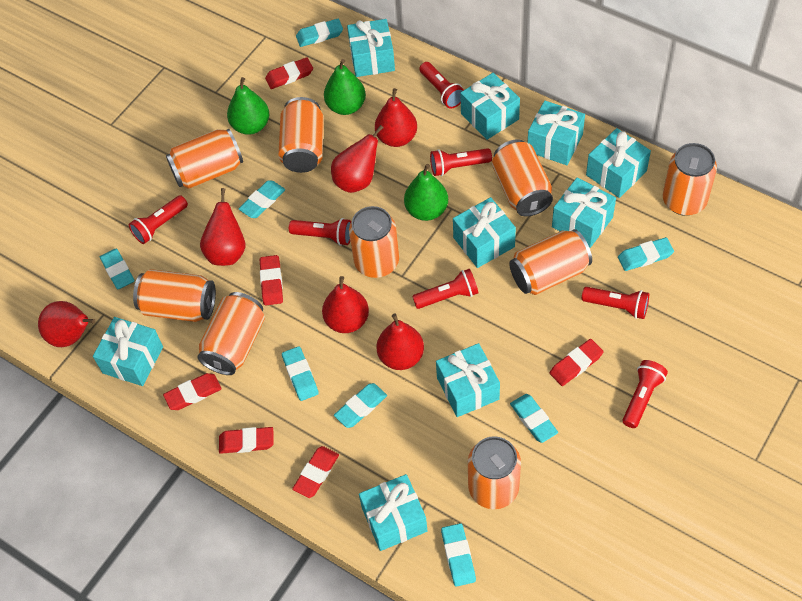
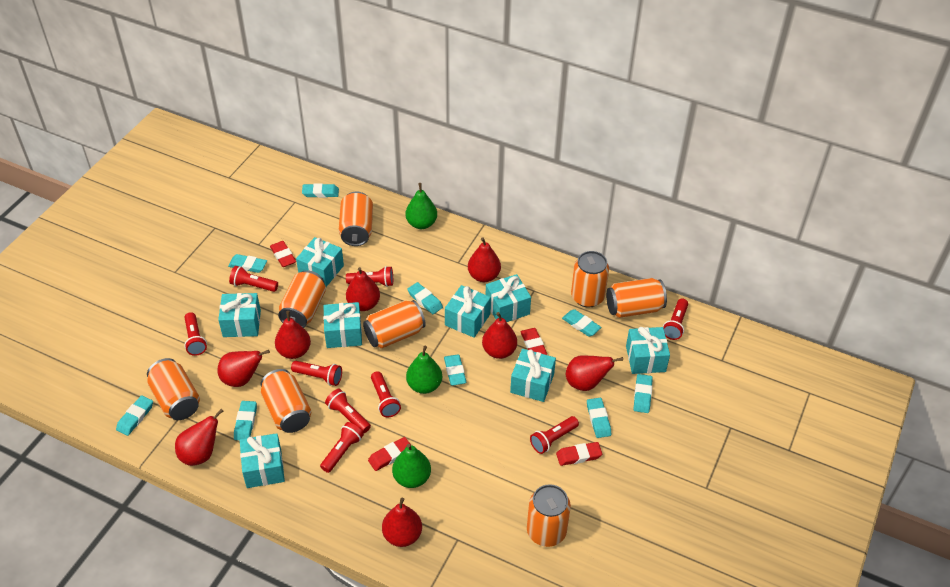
orange can: [133,269,216,322] [166,129,243,189] [197,292,265,375] [278,97,324,173] [349,206,399,278] [468,436,521,509] [492,139,553,217] [509,229,592,295] [663,143,717,216] = 9 -> [147,358,200,420] [261,369,311,433] [278,270,326,328] [339,192,373,246] [363,300,426,349] [527,484,571,547] [571,251,609,308] [606,278,667,318] = 8
red eraser: [163,373,222,410] [219,427,274,454] [260,255,283,305] [265,57,313,89] [292,446,339,498] [550,339,603,386] = 6 -> [270,241,296,267] [368,437,411,471] [520,328,547,355] [556,442,602,466] = 4
red flashlight: [129,195,188,244] [289,218,351,246] [412,269,478,309] [420,62,464,108] [430,148,492,176] [582,287,649,319] [623,360,668,428] = 7 -> [184,312,207,356] [229,266,278,292] [291,361,342,386] [320,422,364,473] [325,389,371,433] [346,266,393,287] [371,371,401,417] [530,416,579,454] [663,299,688,340] = 9
red pear: [38,301,95,347] [200,188,246,266] [322,276,369,333] [331,125,383,193] [375,88,417,147] [376,313,424,370] = 6 -> [175,409,223,466] [217,350,270,387] [275,311,311,359] [346,267,380,311] [382,498,422,547] [468,237,501,282] [482,312,517,359] [566,355,623,391] = 8
turquoise eraser: [100,249,135,289] [239,180,285,218] [282,346,319,401] [296,19,343,47] [334,383,387,428] [441,523,476,587] [510,394,558,443] [618,237,674,271] = 8 -> [116,395,153,436] [228,254,267,273] [234,401,257,440] [302,183,339,198] [407,282,443,314] [444,354,466,386] [562,309,601,336] [587,398,611,438] [633,374,653,413] = 9
turquoise gift: [93,317,163,386] [347,19,395,77] [359,474,427,551] [436,343,500,417] [453,197,516,268] [461,73,520,140] [527,101,585,165] [552,177,616,248] [586,128,651,198] = 9 -> [218,293,261,337] [240,433,285,488] [296,237,344,287] [323,302,362,348] [445,285,491,338] [486,274,531,322] [510,349,556,402] [626,327,670,374] = 8

